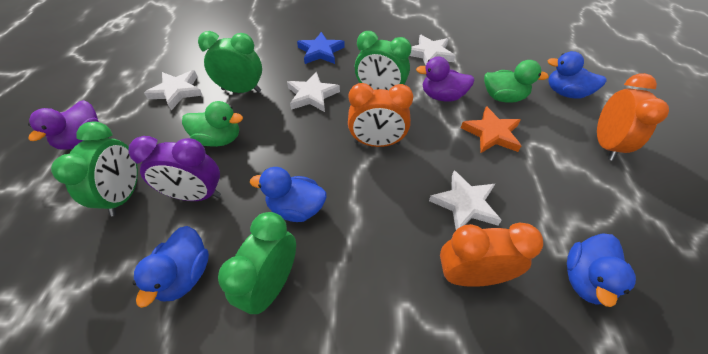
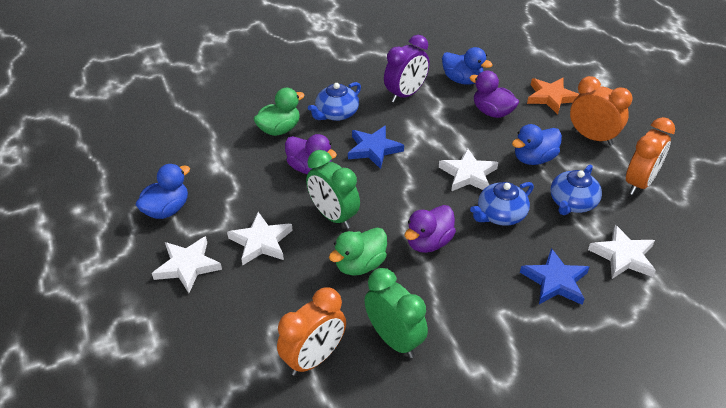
blue duck: [133,226,209,308] [250,167,327,222] [547,51,607,98] [567,234,636,307] = 4 -> [136,164,190,219] [442,47,493,85] [512,124,562,165] = 3
blue star: [297,32,345,64] = 1 -> [348,126,404,169] [520,248,589,305] = 2
blue teapot: none = 0 -> [308,82,361,121] [470,182,534,226] [550,165,602,215] = 3
green clock: [51,122,138,216] [198,31,262,93] [218,212,296,314] [355,31,412,90] = 4 -> [306,150,360,229] [365,268,428,358] = 2
purple duck: [28,100,99,150] [416,57,474,101] = 2 -> [285,134,337,174] [405,205,456,253] [470,71,519,118] = 3

